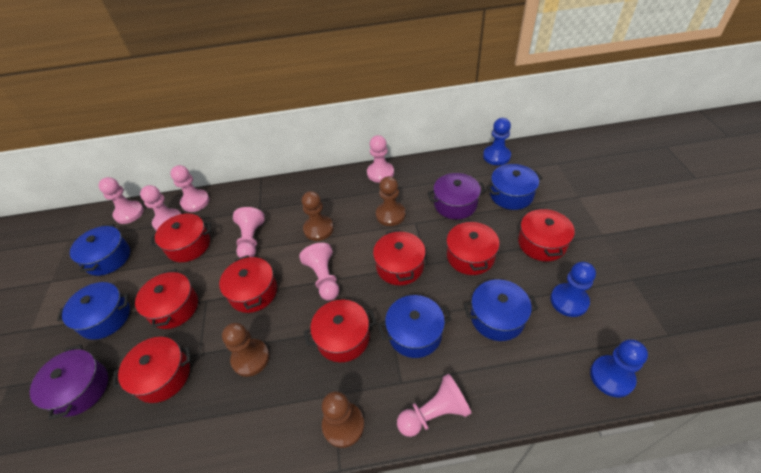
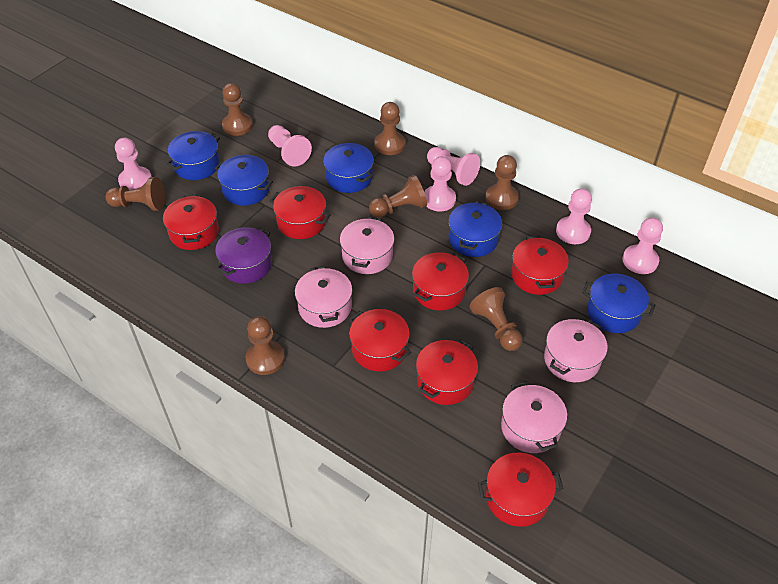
blue pawn: [483,118,511,165] [550,262,596,317] [590,339,648,397] = 3 -> none = 0
brown pawn: [222,323,269,377] [302,191,334,241] [322,391,364,448] [376,176,406,226] = 4 -> [105,177,165,211] [222,83,253,136] [245,316,285,375] [369,175,427,218] [375,102,406,155] [469,287,523,351] [485,155,519,210] = 7
pink pawn: [98,177,144,224] [140,185,181,231] [170,165,210,212] [233,207,265,258] [299,243,339,301] [367,135,394,183] [397,374,471,437] = 7 -> [115,138,152,190] [268,125,312,166] [424,156,456,211] [427,147,480,186] [556,188,592,244] [622,217,663,274] = 6
pink pot: none = 0 -> [295,266,353,328] [340,217,395,274] [501,381,567,453] [544,319,608,382] = 4
purple pot: [30,345,108,420] [427,173,486,219] = 2 -> [215,227,272,284] = 1
red pot: [113,337,190,403] [135,269,198,329] [151,213,211,262] [219,255,277,313] [304,300,377,362] [373,229,426,285] [446,220,500,275] [518,207,575,261] = 8 -> [163,194,219,250] [269,186,331,239] [349,309,411,372] [412,252,469,311] [416,339,478,405] [478,453,564,527] [511,236,569,295] = 7

